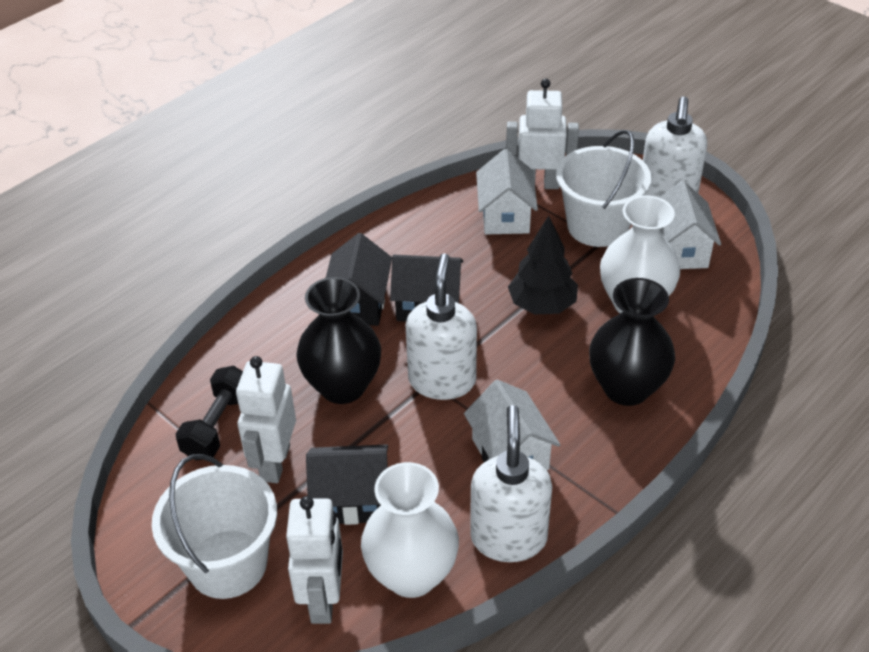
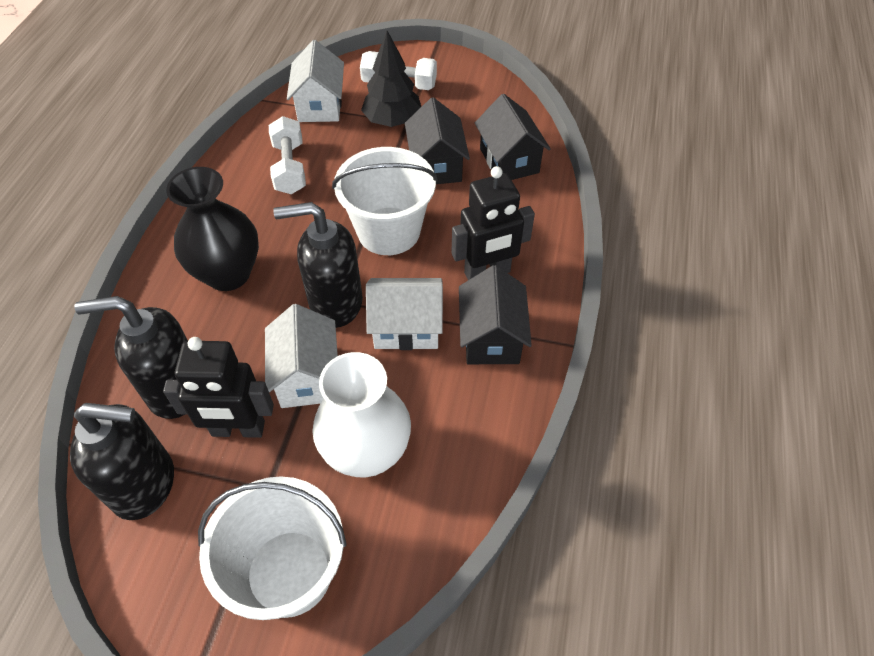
black dumbbell: [176,366,243,460] = 1 -> none = 0
black robot: none = 0 -> [163,337,274,438] [451,166,535,280] = 2
black soap dispenser: none = 0 -> [70,403,174,520] [75,296,188,419] [273,202,363,328] = 3
black vase: [296,277,381,404] [589,278,675,406] = 2 -> [166,167,259,291] = 1
white dumbbell: none = 0 -> [269,116,306,194] [360,51,437,90] = 2
white robot: [236,356,296,483] [286,496,343,624] [506,79,579,189] = 3 -> none = 0
white soap dispenser: [406,253,477,400] [470,405,552,562] [643,96,707,197] = 3 -> none = 0
white vase: [361,462,459,598] [600,195,680,313] = 2 -> [312,352,411,477] = 1

